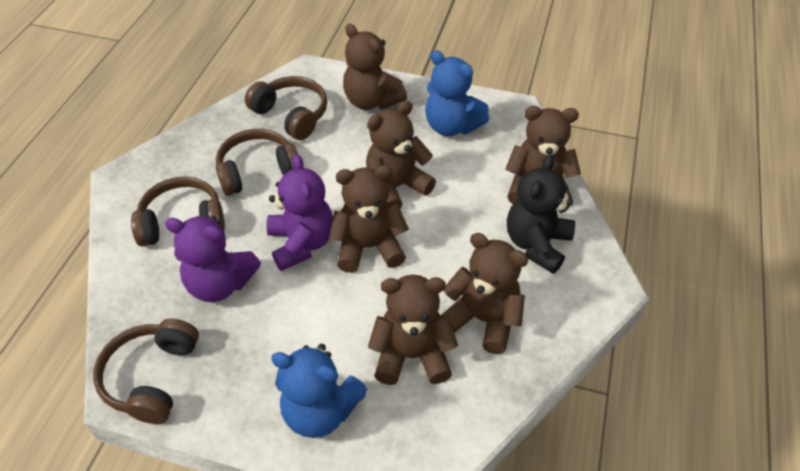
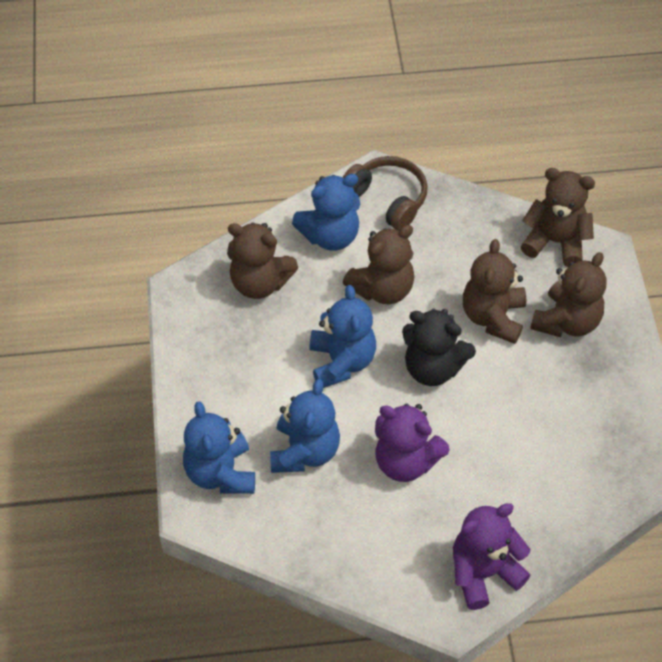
blue teddy bear: [271,344,367,438] [425,50,489,136] = 2 -> [183,401,255,494] [270,379,340,473] [292,174,360,251] [309,285,376,388] = 4
brown headphones: [93,318,199,424] [131,177,225,246] [216,129,298,196] [245,76,327,140] = 4 -> [343,156,428,231] = 1
brown teddy bear: [329,165,409,273] [343,24,407,110] [366,101,436,209] [368,274,458,385] [441,233,528,354] [505,106,581,204] = 6 -> [227,222,298,299] [343,225,414,304] [463,239,526,344] [521,168,595,267] [530,252,606,337] = 5

